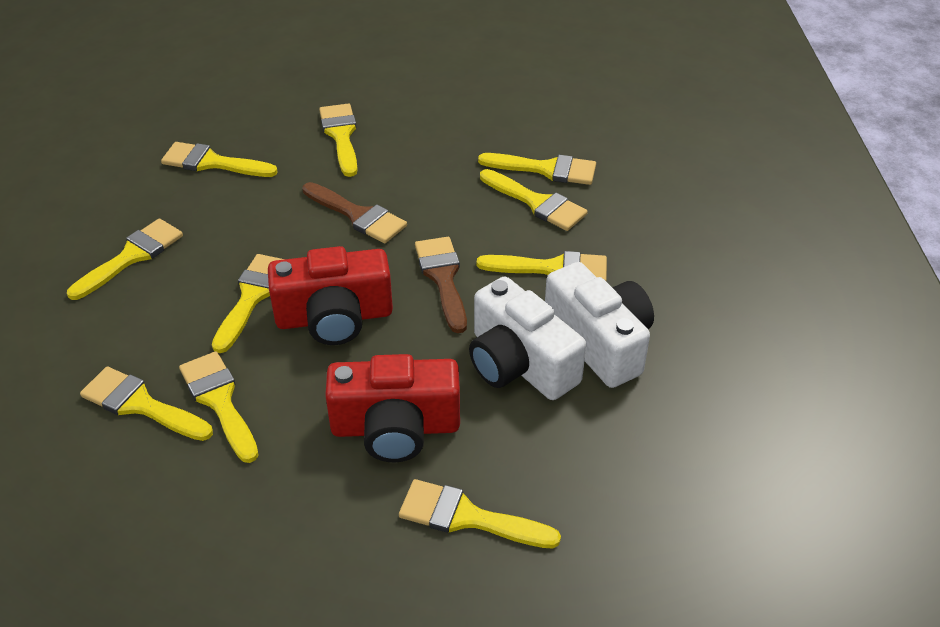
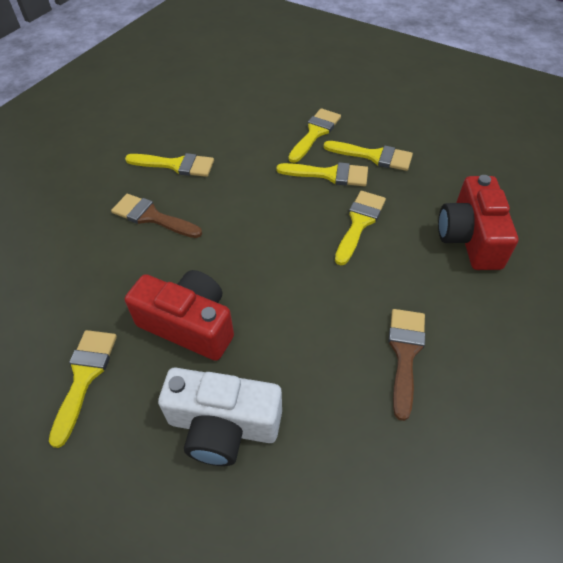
white camera: [469,276,586,400] [545,262,654,388] = 2 -> [158,367,282,466] = 1
yellow brush: [67,218,183,300] [80,367,213,441] [161,142,278,177] [179,351,259,463] [212,254,284,353] [319,104,358,177] [399,479,561,548] [476,251,607,281] [478,153,596,185] [480,169,588,231] = 10 -> [49,330,117,448] [125,153,214,177] [276,162,368,186] [288,108,341,163] [324,141,413,171] [335,191,386,265] = 6

